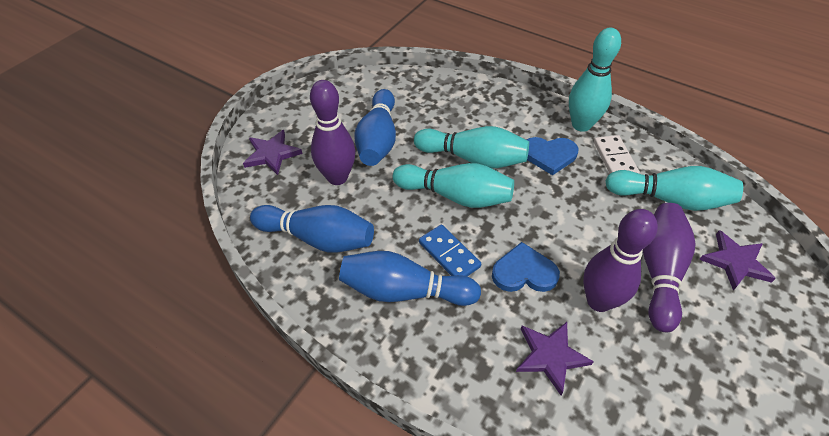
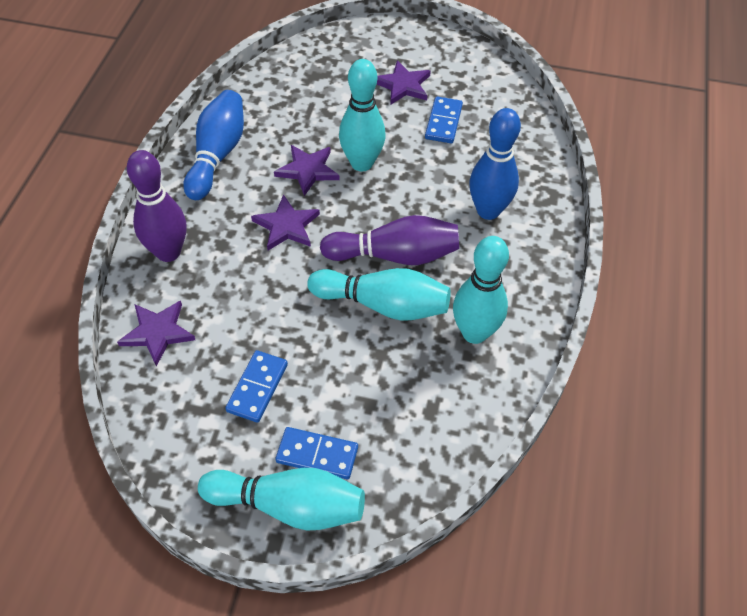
blue bowling pin: [250,205,374,252] [339,251,481,306] [355,89,396,166] = 3 -> [184,90,244,200] [469,108,521,220] = 2
blue domino: [419,224,481,276] = 1 -> [225,350,288,423] [276,427,358,479] [425,97,463,143] = 3
blue heart: [492,242,560,292] [527,137,579,175] = 2 -> none = 0
purple bowling pin: [310,80,356,185] [583,209,658,312] [643,203,696,332] = 3 -> [127,150,186,262] [320,215,459,265] = 2
purple star: [243,130,302,175] [516,322,594,396] [699,230,776,290] = 3 -> [117,301,195,367] [251,194,320,250] [274,145,340,196] [377,60,431,105] = 4
white domino: [594,135,640,173] = 1 -> none = 0

